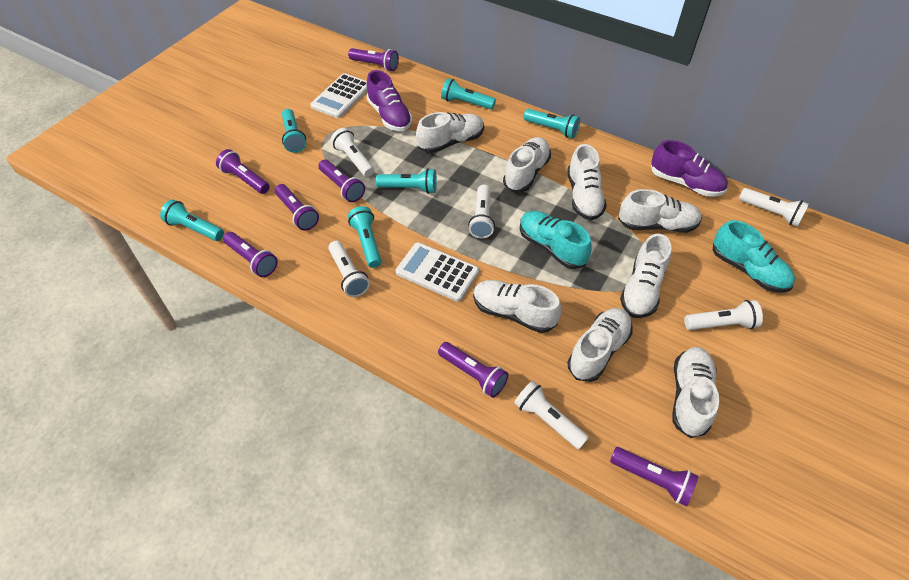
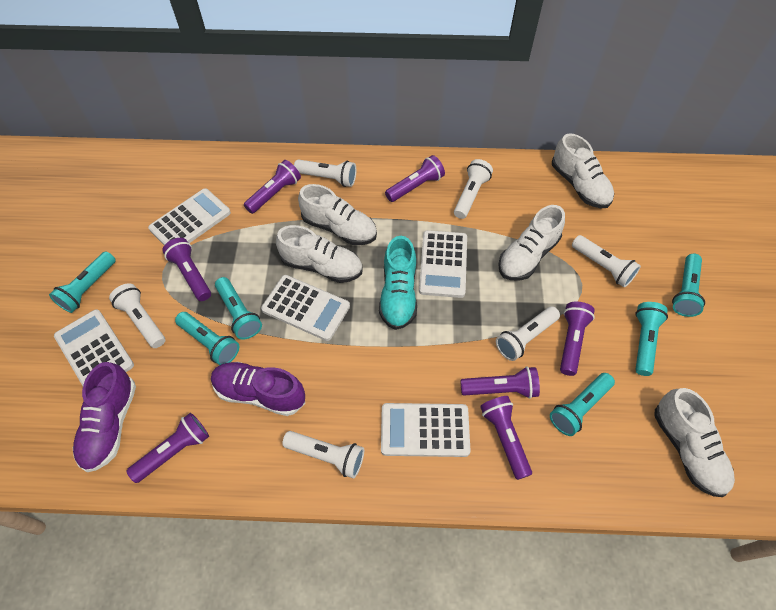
turquoise shoe: [520,211,592,269] [713,220,795,293] = 2 -> [379,236,417,330] = 1
white calculator: [310,73,367,118] [396,242,479,302] = 2 -> [54,309,134,386] [148,188,231,245] [261,275,350,341] [381,403,471,457] [419,230,467,298] = 5
white shoe: [416,112,484,153] [473,280,562,333] [503,137,551,192] [567,144,607,220] [567,308,633,382] [618,189,702,233] [620,233,672,318] [673,347,719,438] = 8 -> [276,225,362,283] [298,184,377,245] [498,205,565,281] [552,133,614,208] [654,388,735,497] = 5

